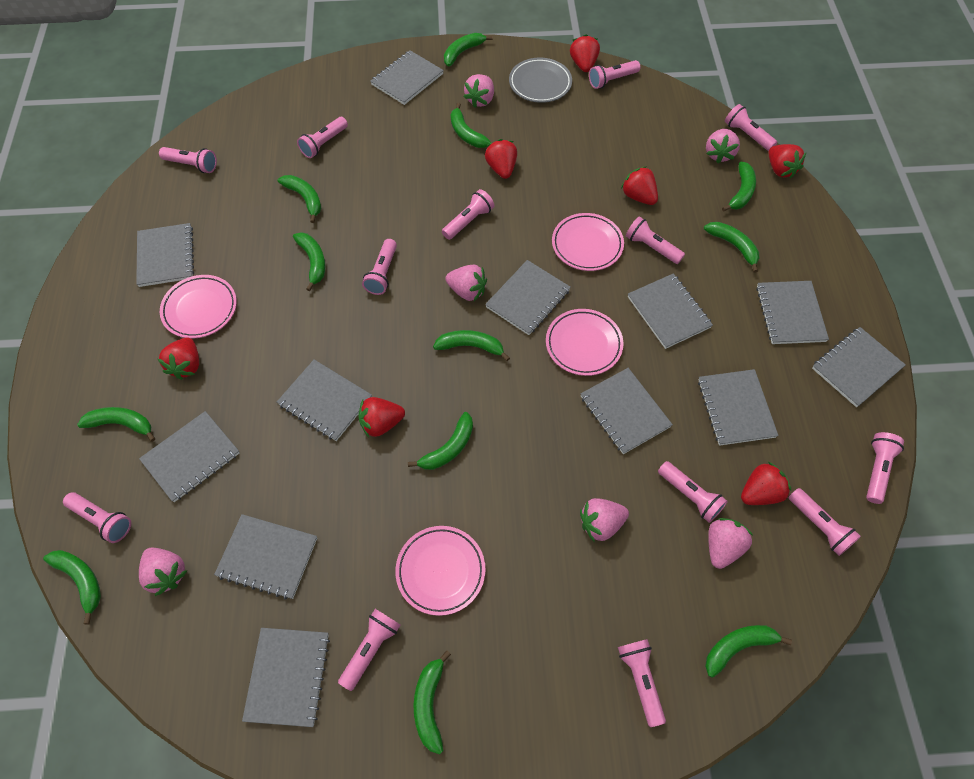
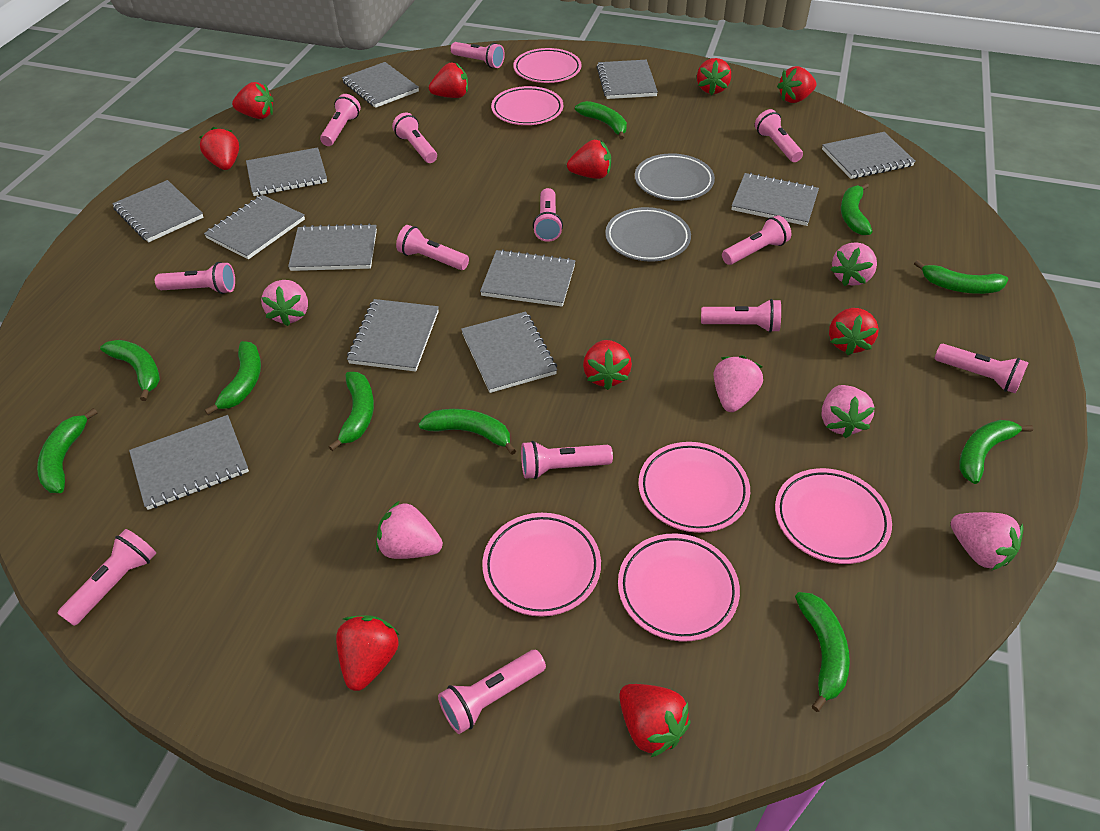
green banana: [43,550,101,625] [77,407,155,442] [278,175,321,223] [293,232,325,291] [408,412,473,470] [413,650,451,754] [433,330,510,361] [444,33,493,67] [450,103,491,148] [704,222,759,273] [705,625,792,678] [722,161,756,212] = 12 -> [37,408,97,493] [100,340,160,401] [205,341,261,415] [329,372,374,451] [418,409,516,455] [575,101,627,140] [795,592,850,712] [841,183,872,235] [914,260,1008,294] [959,420,1033,484] = 10
grey plate: [509,58,572,103] = 1 -> [605,207,691,261] [635,153,715,201] = 2
pink plate: [160,275,237,339] [395,526,486,616] [546,309,624,376] [552,213,624,271] = 4 -> [482,513,601,617] [491,86,563,125] [513,48,582,83] [618,533,740,642] [638,442,750,533] [775,468,892,564] = 6
red strawberry: [158,338,199,380] [359,397,405,437] [485,139,517,179] [570,34,600,72] [621,166,658,205] [741,462,791,505] [769,144,806,178] = 7 -> [200,127,239,170] [232,82,274,119] [336,616,399,691] [429,63,468,98] [567,140,611,179] [583,340,632,390] [619,684,691,757] [697,58,731,95] [777,66,816,103] [829,308,879,355] = 10

